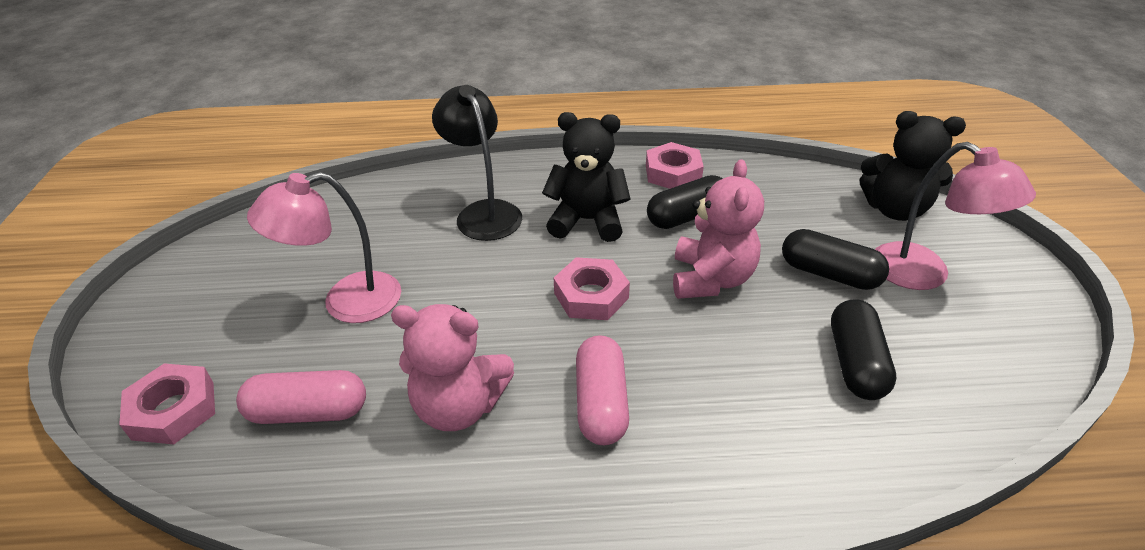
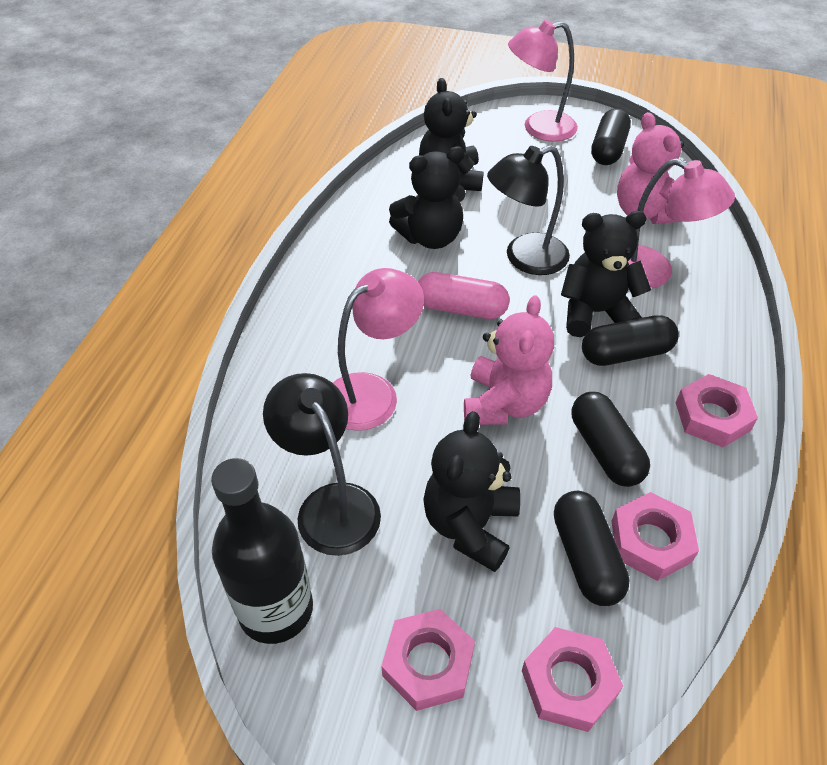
black bottle: none = 0 -> [211,458,313,644] = 1
black capsule: [647,175,723,229] [782,229,889,290] [831,299,896,400] = 3 -> [554,491,630,606] [572,392,650,487] [582,315,679,366] [591,108,631,165] = 4
black lamp: [432,85,522,241] = 1 -> [263,373,381,556] [487,145,570,275] = 2
black teddy bear: [542,112,631,242] [859,111,966,221] = 2 -> [389,146,466,249] [419,78,484,191] [423,411,520,572] [561,211,651,337] = 4
pink capsule: [236,370,366,424] [576,335,629,445] = 2 -> [418,272,510,319] = 1
pink lamp: [247,172,401,323] [875,142,1036,290] = 2 -> [333,268,424,431] [508,20,578,142] [628,158,735,288] = 3
pink nut: [119,363,215,444] [554,257,630,320] [646,142,704,189] = 3 -> [381,609,475,711] [522,627,623,732] [612,492,699,581] [676,374,758,447] = 4

